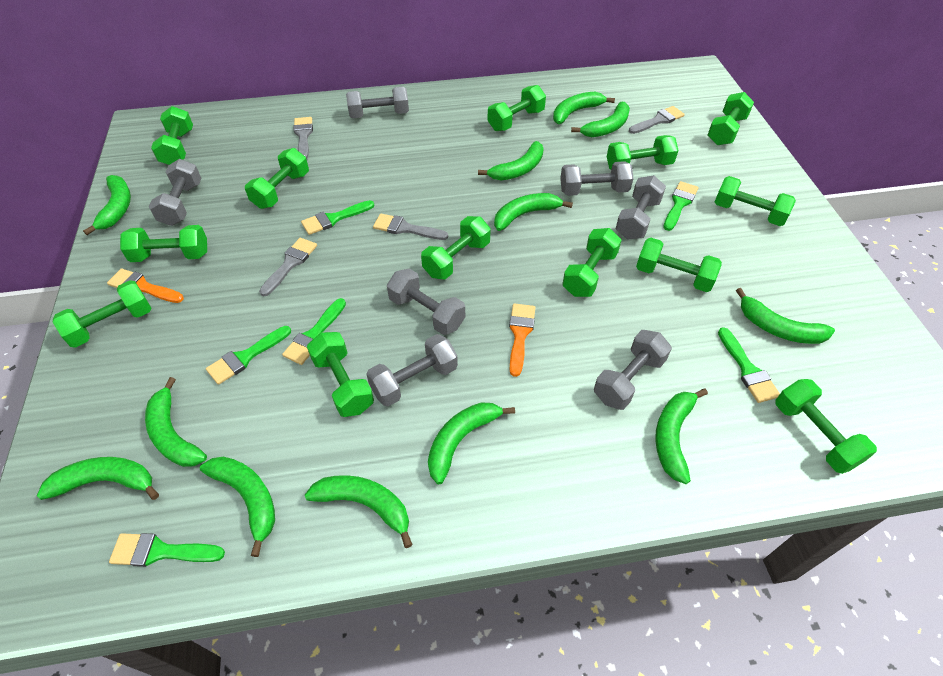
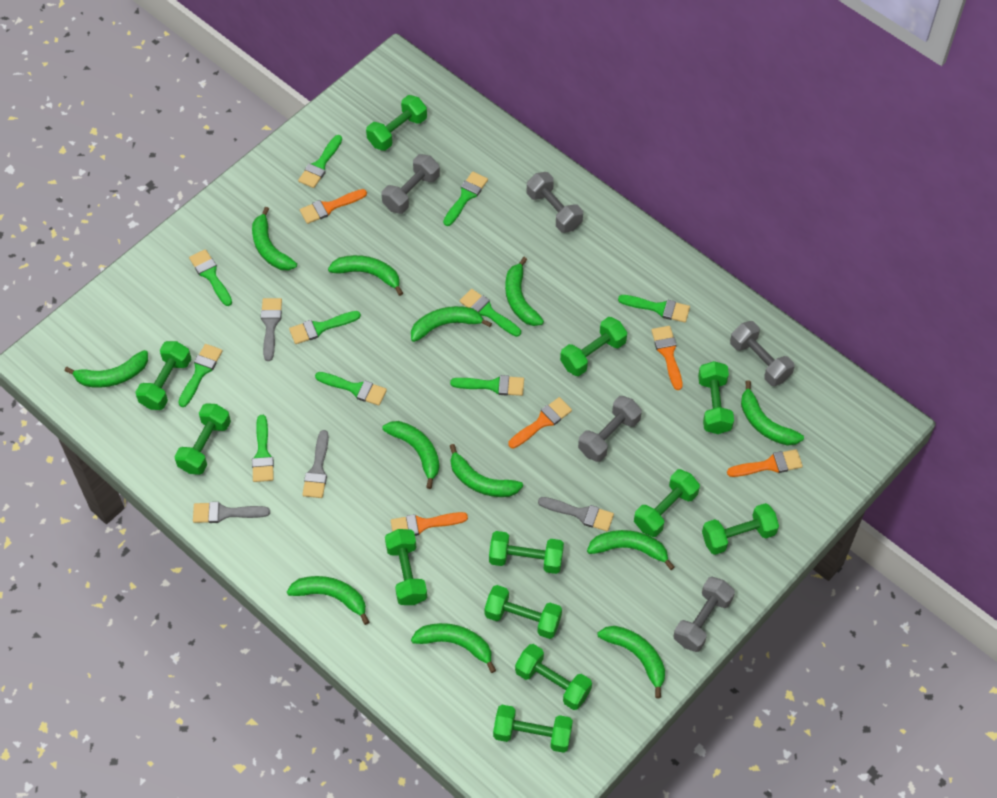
green brush: [109,533,225,567] [206,326,291,385] [282,298,346,365] [301,200,374,235] [663,181,698,231] [718,327,780,403] = 6 -> [178,344,223,407] [189,249,232,306] [252,415,274,482] [289,311,361,344] [298,135,342,188] [315,372,387,406] [443,172,488,226] [450,375,524,396] [459,289,521,337] [618,295,690,323] = 10
green dumbbell: [53,280,151,348] [120,225,207,262] [151,106,193,165] [245,148,309,209] [307,332,374,417] [421,216,491,279] [488,85,546,131] [562,228,622,297] [607,135,679,170] [636,238,722,292] [708,92,754,145] [715,176,796,226] [775,379,877,474] = 13 -> [136,341,191,410] [174,403,231,475] [366,95,427,151] [385,529,427,605] [484,585,562,639] [489,531,564,574] [493,705,573,753] [515,644,592,710] [560,317,627,376] [634,469,700,537] [698,361,734,434] [702,503,779,555] = 12
grey dumbbell: [148,159,202,226] [346,87,409,118] [366,334,458,406] [387,268,465,335] [560,161,634,196] [594,330,672,410] [616,175,666,240] = 7 -> [381,154,440,214] [527,172,583,233] [578,396,642,462] [673,577,735,652] [730,321,795,386] = 5
orange brush: [107,268,184,303] [509,304,536,377] = 2 -> [300,189,367,224] [391,512,468,536] [509,397,572,448] [651,326,683,390] [727,449,803,477] = 5

